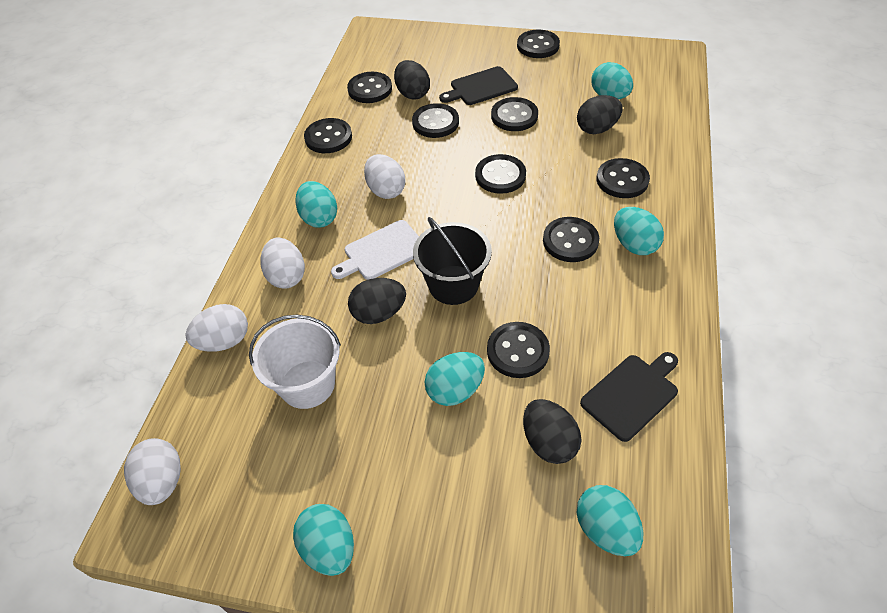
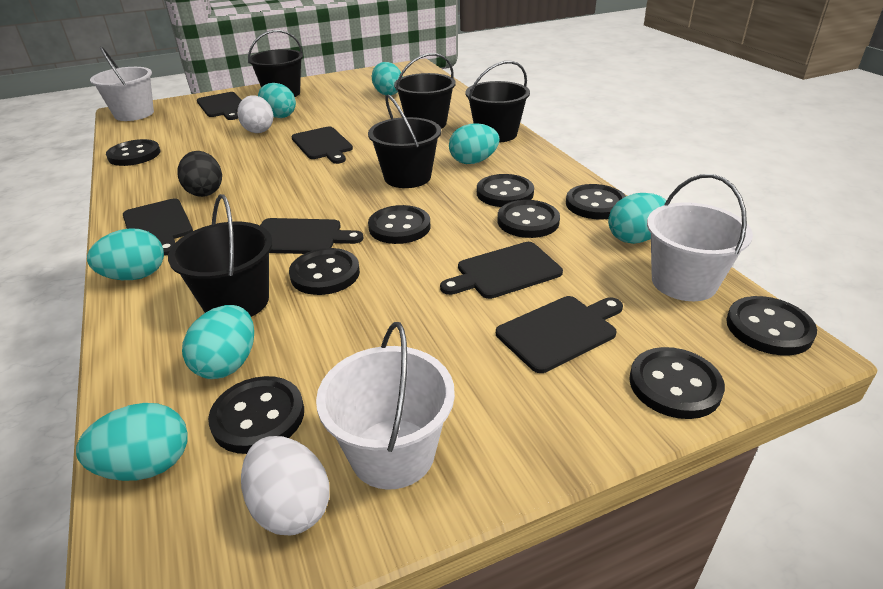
black bucket: [413,217,492,305] = 1 -> [168,194,273,317] [248,30,303,97] [368,94,441,188] [394,53,456,129] [466,61,530,143] = 5
black cutting board: [439,66,518,105] [580,352,678,442] = 2 -> [123,198,193,255] [197,92,242,120] [260,218,363,254] [291,126,353,164] [440,242,563,299] [496,296,623,373] = 6
black egg: [348,278,406,324] [394,60,430,100] [523,399,582,464] [577,95,623,134] = 4 -> [177,151,222,197] = 1
turquoise egg: [293,504,354,576] [295,181,337,228] [425,352,485,406] [576,485,643,556] [591,62,633,99] [614,207,664,255] = 6 -> [76,403,187,481] [87,228,164,280] [182,305,254,379] [258,83,296,118] [372,62,403,96] [449,123,500,164] [608,193,667,244] = 7
white bucket: [249,315,341,409] = 1 -> [90,46,154,121] [316,322,455,490] [647,174,753,301] = 3
white cutting board: [331,220,419,280] = 1 -> none = 0
white egg: [124,438,181,505] [185,304,248,352] [260,237,305,289] [364,154,405,199] = 4 -> [237,95,274,133] [241,436,330,535] = 2

